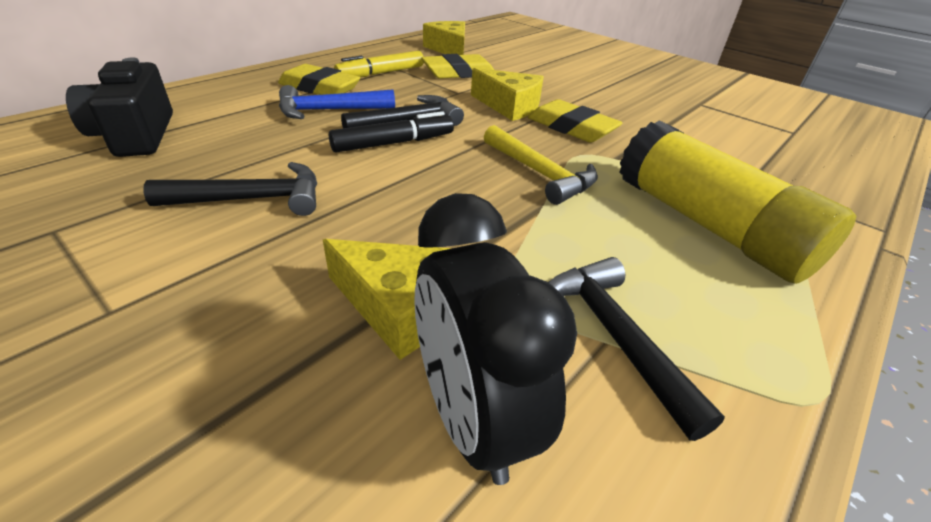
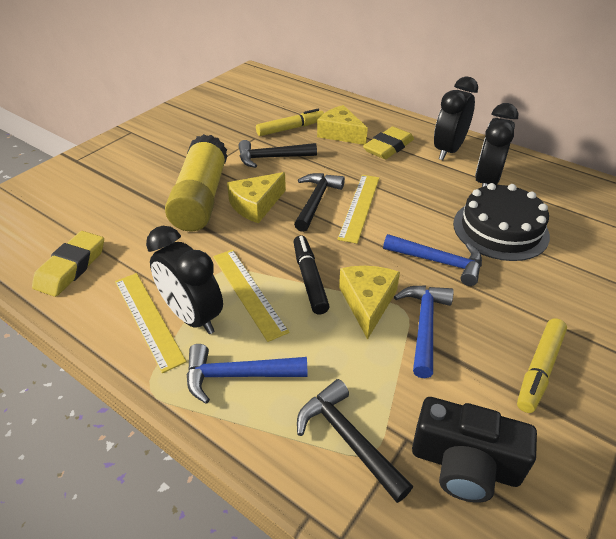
black cake: none = 0 -> [453,183,550,261] = 1
black clock: [414,193,577,485] = 1 -> [146,226,223,334] [434,77,478,160] [475,103,519,187] = 3
blue hammer: [279,85,395,119] = 1 -> [187,344,308,404] [383,234,482,286] [394,285,454,378] = 3
yellow eraser: [278,64,360,95] [421,54,494,79] [528,99,623,143] = 3 -> [32,231,104,297] [363,127,414,159] = 2
yellow hammer: [484,125,598,205] = 1 -> none = 0
yellow marker: [334,51,424,77] = 1 -> [256,109,324,136] [517,318,567,413] = 2
yellow ruler: none = 0 -> [115,273,187,373] [213,249,290,342] [337,175,379,244] = 3

